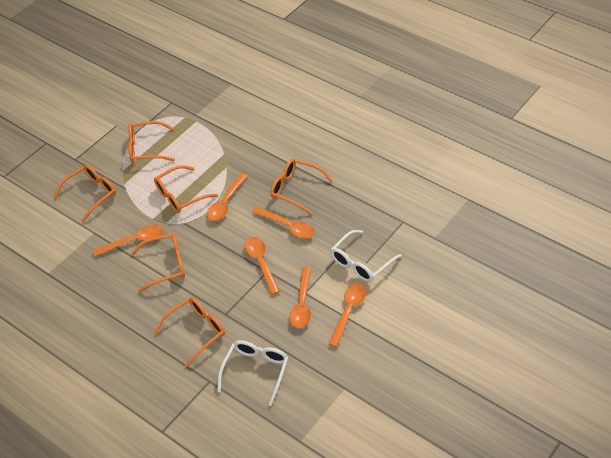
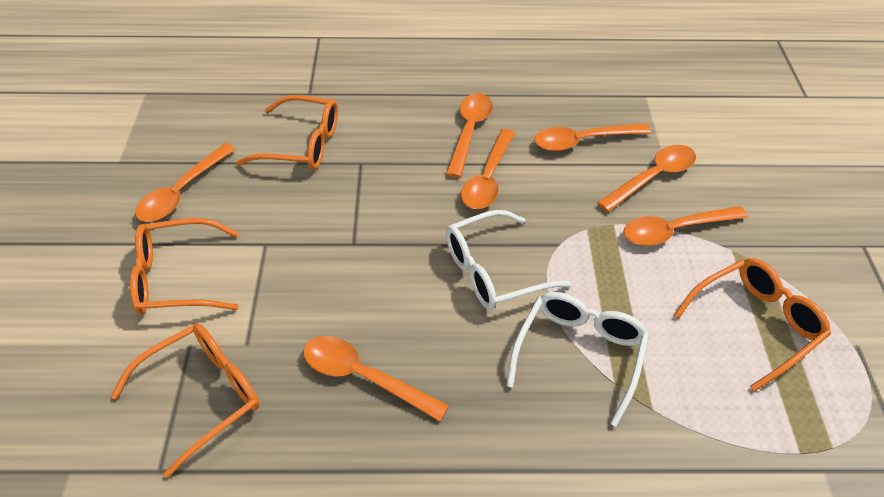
orange glasses: [54,165,116,222] [128,121,175,163] [131,233,185,292] [154,165,218,213] [154,297,225,367] [270,159,333,214] = 6 -> [111,323,260,478] [130,218,239,315] [236,95,338,170] [674,258,831,392] = 4
orange spoon: [93,224,163,256] [207,173,248,221] [245,237,280,295] [252,207,315,238] [289,267,311,328] [329,283,366,347] = 6 -> [135,143,236,222] [303,336,449,421] [446,93,493,178] [461,129,515,209] [534,123,651,151] [597,145,696,212] [623,206,748,246] = 7

